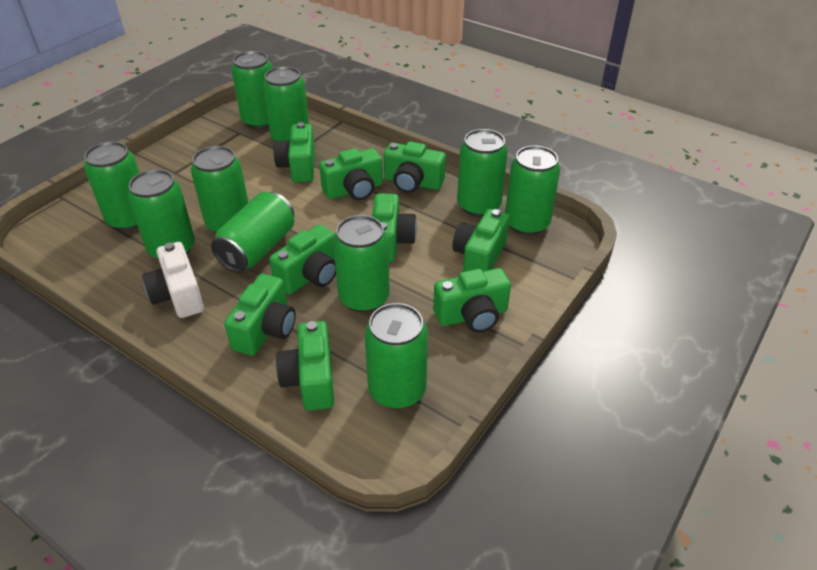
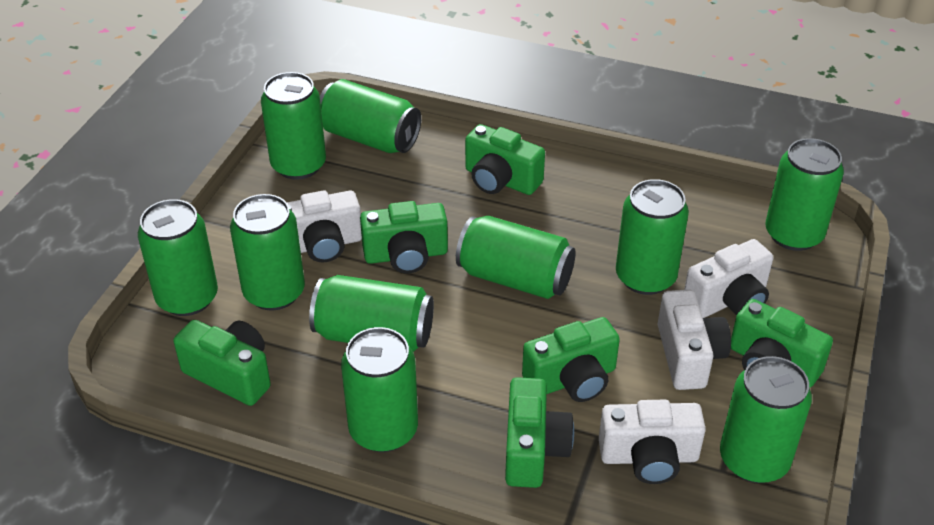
green camera: [224,274,296,356] [269,224,336,294] [273,122,315,182] [276,321,334,411] [319,148,383,200] [372,193,417,262] [384,141,446,193] [433,268,511,333] [452,209,510,272] = 9 -> [173,320,271,406] [360,201,448,273] [465,124,545,195] [505,377,574,488] [522,317,620,402] [731,299,833,388] = 6
white camera: [142,242,204,318] = 1 -> [287,190,362,263] [599,400,706,484] [658,290,731,390] [684,239,773,318] = 4

